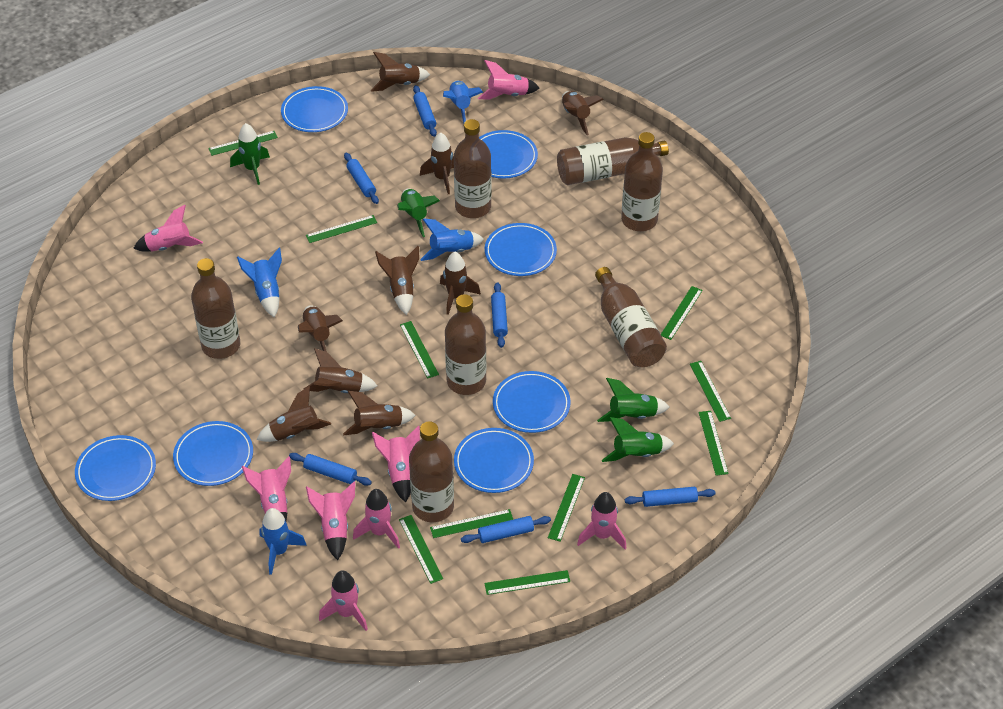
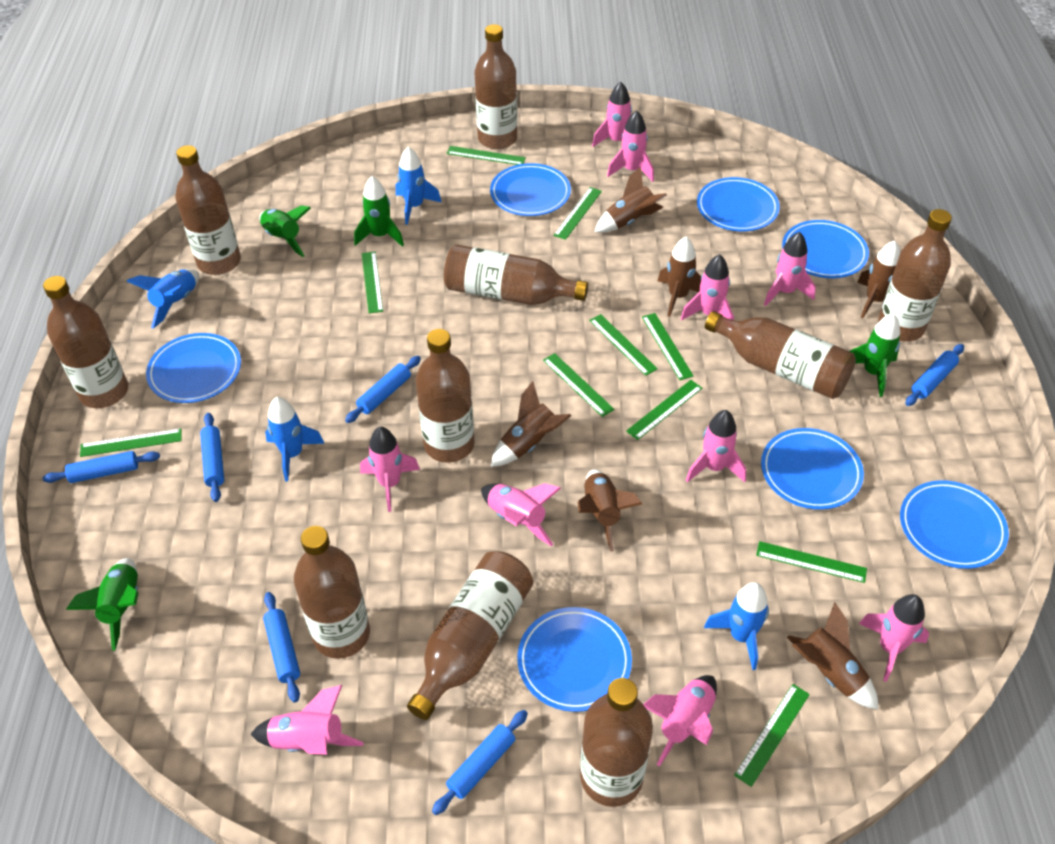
brown bottle: [191,258,240,359] [409,421,454,522] [445,294,486,395] [454,119,492,218] [557,137,669,185] [595,267,667,367] [621,132,663,231] = 7 -> [43,276,128,408] [175,145,241,275] [294,526,370,659] [407,551,533,720] [416,329,475,463] [444,245,588,305] [475,24,517,149] [580,678,653,807] [705,311,856,399] [878,209,952,341] = 10
brown rocket: [257,386,331,442] [298,305,343,352] [303,348,377,393] [343,391,416,435] [371,52,430,92] [375,246,419,315] [420,132,454,194] [440,252,481,315] [562,91,604,135] = 9 -> [491,381,571,467] [578,470,642,552] [595,166,667,233] [658,237,701,317] [787,602,879,710] [857,240,901,318] = 6
pink rocket: [133,205,203,252] [242,456,291,521] [306,482,355,560] [319,570,368,631] [353,489,400,549] [372,426,420,503] [478,60,539,99] [577,492,626,549] = 8 -> [251,685,364,754] [360,427,420,512] [481,483,561,546] [592,82,632,147] [607,110,654,182] [643,675,717,766] [681,254,734,321] [686,410,746,482] [764,232,816,306] [859,594,929,682] = 10

